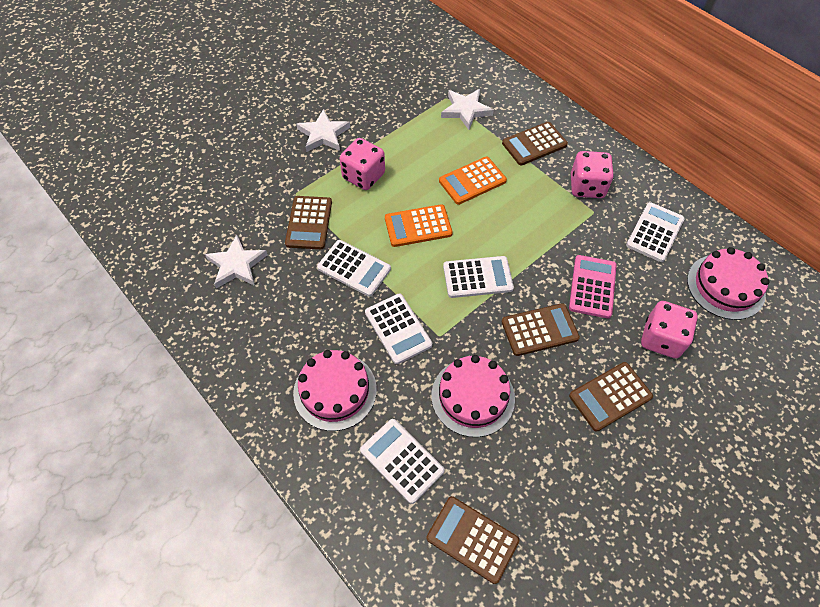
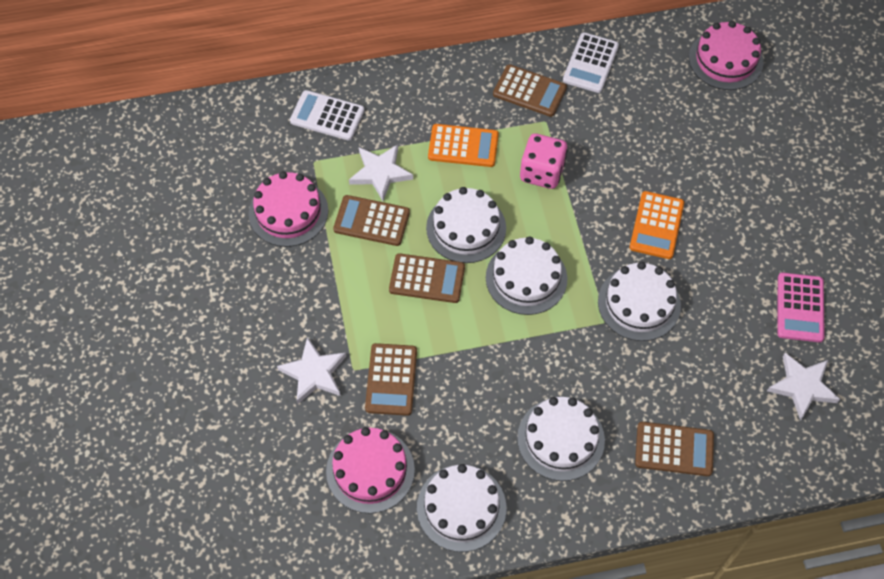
pink dice: [340,138,385,190] [571,151,614,198] [641,301,698,358] = 3 -> [520,134,568,189] = 1
white cake: none = 0 -> [417,464,506,552] [426,187,506,263] [486,236,567,315] [517,397,605,481] [598,262,681,341] = 5
white calculator: [317,240,391,297] [360,419,445,504] [365,294,432,364] [443,256,514,298] [626,202,685,262] = 5 -> [290,90,365,140] [563,32,619,93] = 2

